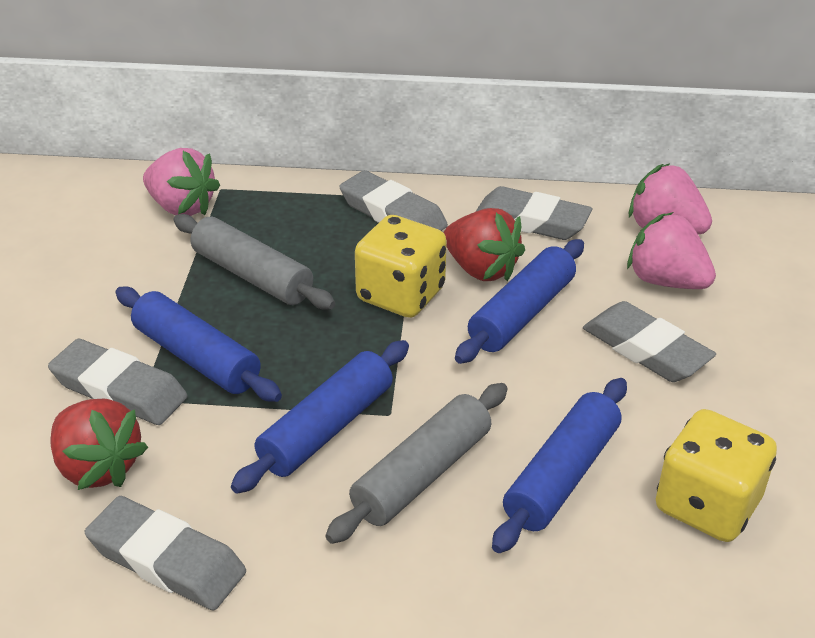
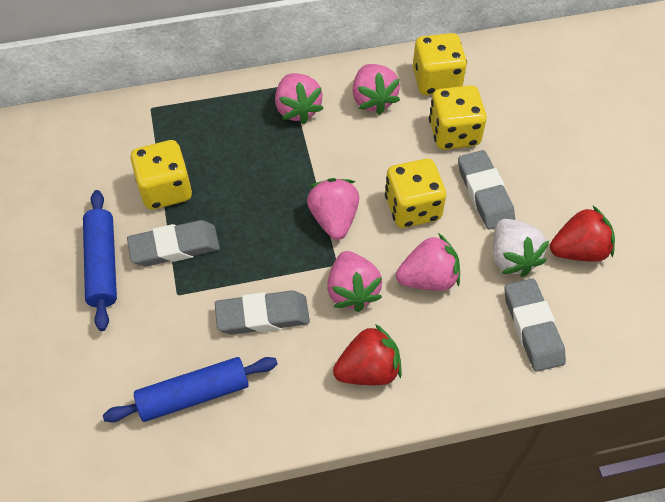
blue rolling pin: [116,286,282,402] [231,340,409,494] [455,239,584,364] [492,378,627,553] = 4 -> [83,190,117,331] [103,357,278,422] = 2
grey eraser: [48,339,187,425] [85,496,246,610] [339,170,448,231] [475,186,592,240] [583,301,716,382] = 5 -> [127,220,220,266] [215,290,310,335] [458,150,515,230] [504,278,566,372] = 4
grey rolling pin: [173,214,336,310] [325,383,508,544] = 2 -> none = 0
pink strawberry: [143,148,220,216] [627,212,716,289] [628,164,712,235] = 3 -> [275,73,324,124] [307,178,359,240] [327,251,382,312] [352,64,400,115] [396,233,460,291] = 5
white strawberry: none = 0 -> [493,219,549,277] = 1
yellow dice: [355,215,447,318] [656,409,777,542] = 2 -> [130,140,192,210] [385,159,446,228] [413,33,467,95] [429,85,487,150] = 4

